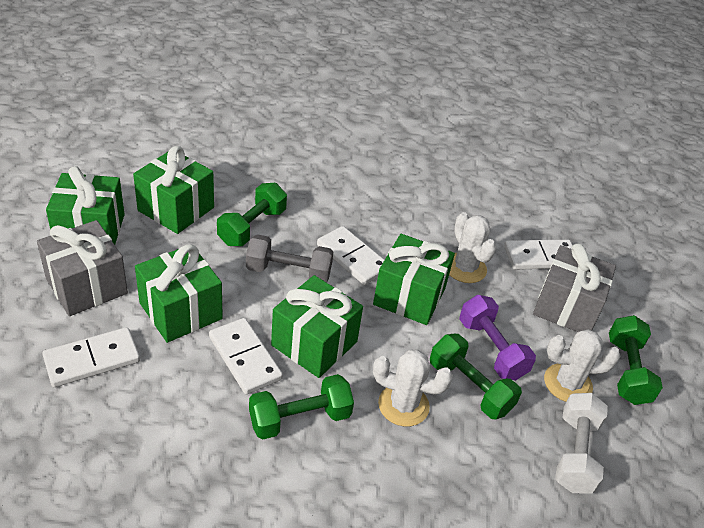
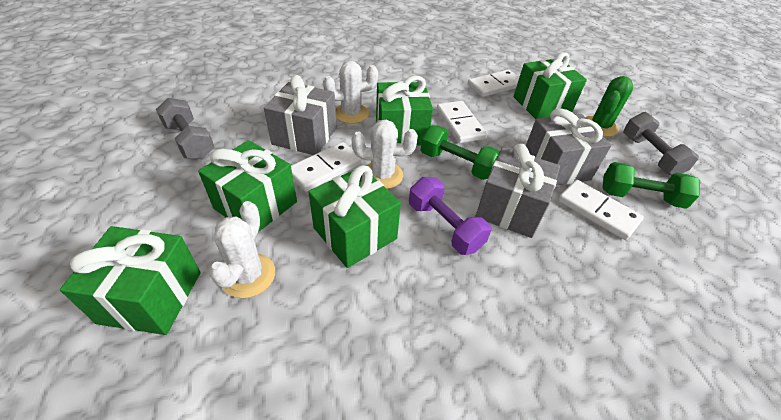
green cactus: none = 0 -> [585,76,633,137] = 1
green dumbbell: [217,183,287,246] [249,374,354,440] [430,334,522,419] [609,315,663,405] = 4 -> [421,125,500,180] [602,162,700,209] = 2
grey dumbbell: [246,234,333,283] = 1 -> [156,98,214,159] [623,112,699,176] = 2
grey gift: [37,220,128,316] [533,243,616,332] = 2 -> [264,75,337,155] [476,144,560,238] [526,108,612,185] = 3
white dumbbell: [555,393,608,494] = 1 -> none = 0

